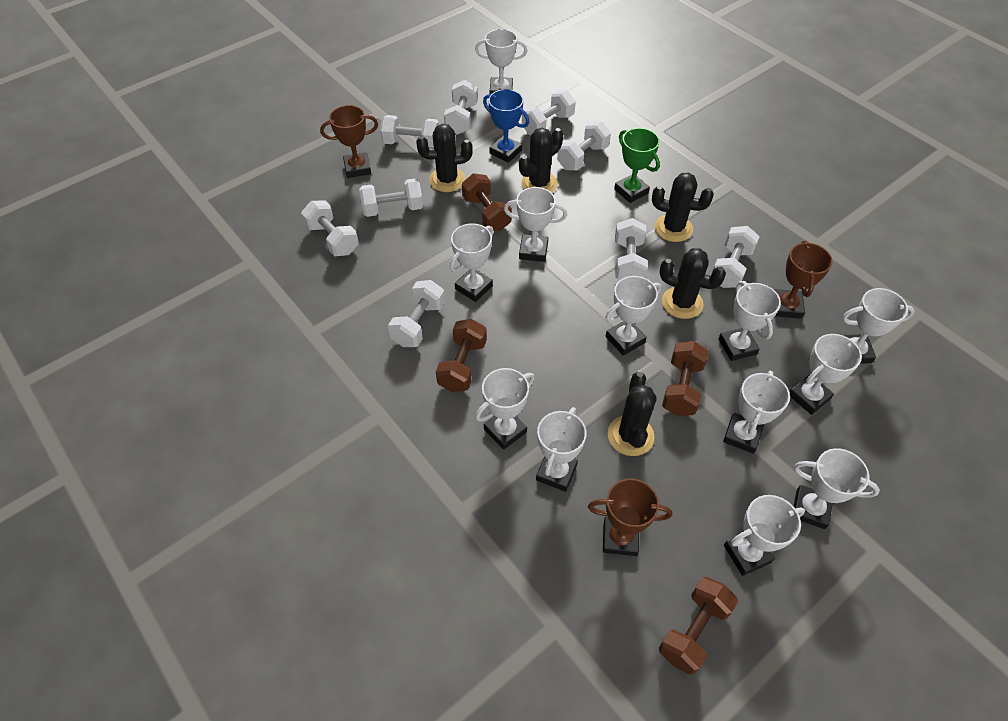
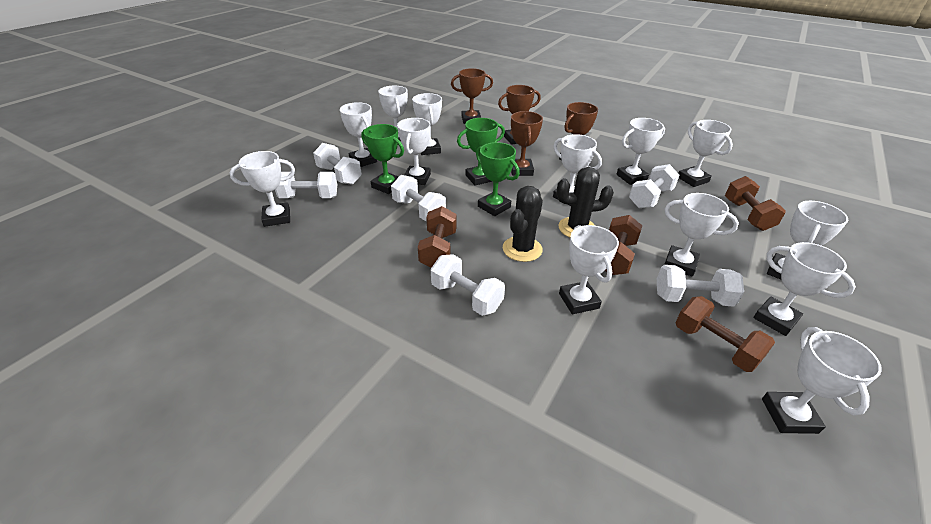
black cactus: [416,124,473,192] [519,128,563,193] [608,372,657,456] [652,173,714,242] [659,248,726,319] = 5 -> [503,186,543,262] [557,167,614,237] = 2
blue trophy: [483,89,529,163] = 1 -> none = 0
brown trophy: [320,105,378,178] [588,478,672,556] [774,241,833,319] = 3 -> [451,68,493,124] [498,85,541,145] [511,111,543,176] [559,102,598,160] = 4
green trophy: [614,128,660,203] = 1 -> [361,124,404,194] [457,118,505,186] [476,142,520,216] = 3
white dumbbell: [301,200,359,256] [360,178,423,217] [380,115,439,148] [388,280,445,347] [444,80,478,135] [522,90,576,135] [557,121,611,170] [615,218,648,280] [712,226,760,288] = 9 -> [275,172,337,198] [313,143,362,185] [391,175,446,221] [431,254,505,316] [629,164,679,208] [657,265,744,307] = 6
white trophy: [450,223,494,302] [475,29,527,94] [475,368,535,450] [504,187,567,262] [536,407,586,492] [605,276,661,356] [718,281,781,361] [723,370,790,454] [724,495,805,576] [790,334,862,415] [793,448,880,529] [843,288,915,364] = 12 -> [230,151,295,227] [340,102,377,167] [379,86,408,142] [397,118,431,185] [412,93,442,155] [553,134,602,206] [559,225,619,314] [616,118,665,185] [664,193,739,277] [678,120,733,187] [753,242,856,336] [762,327,882,434] [767,201,848,280] = 13

